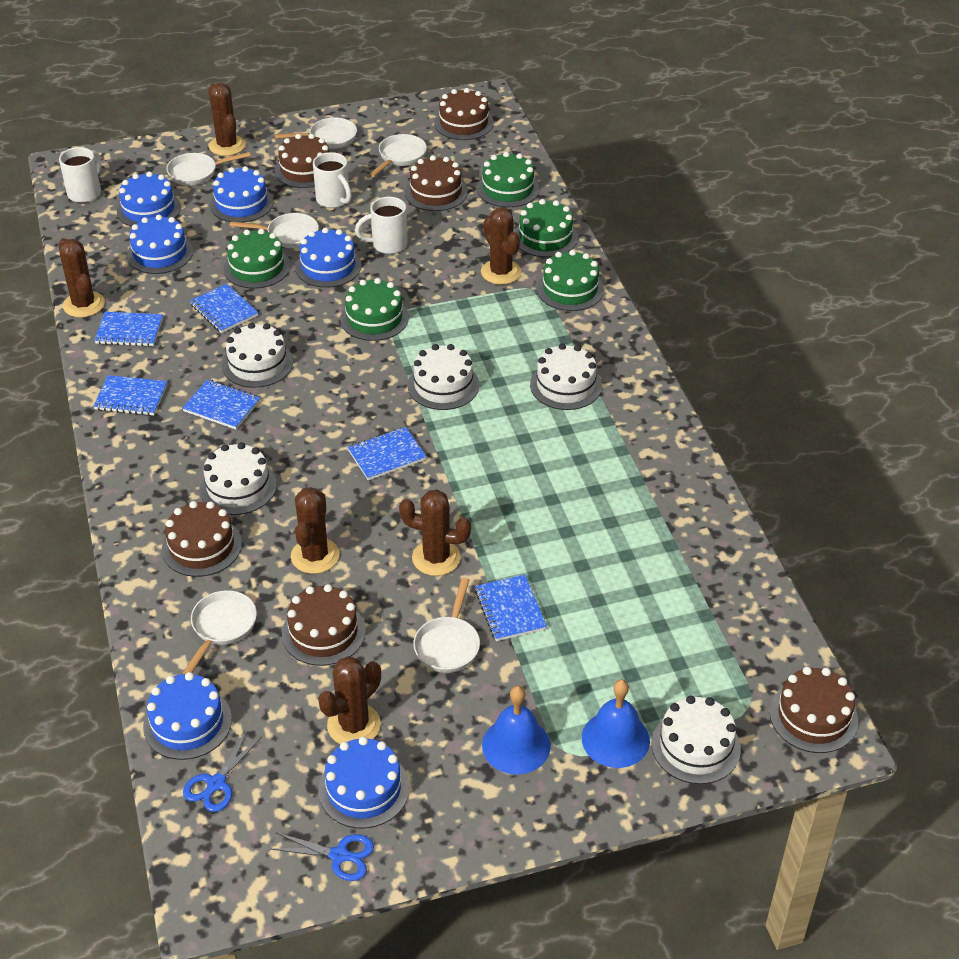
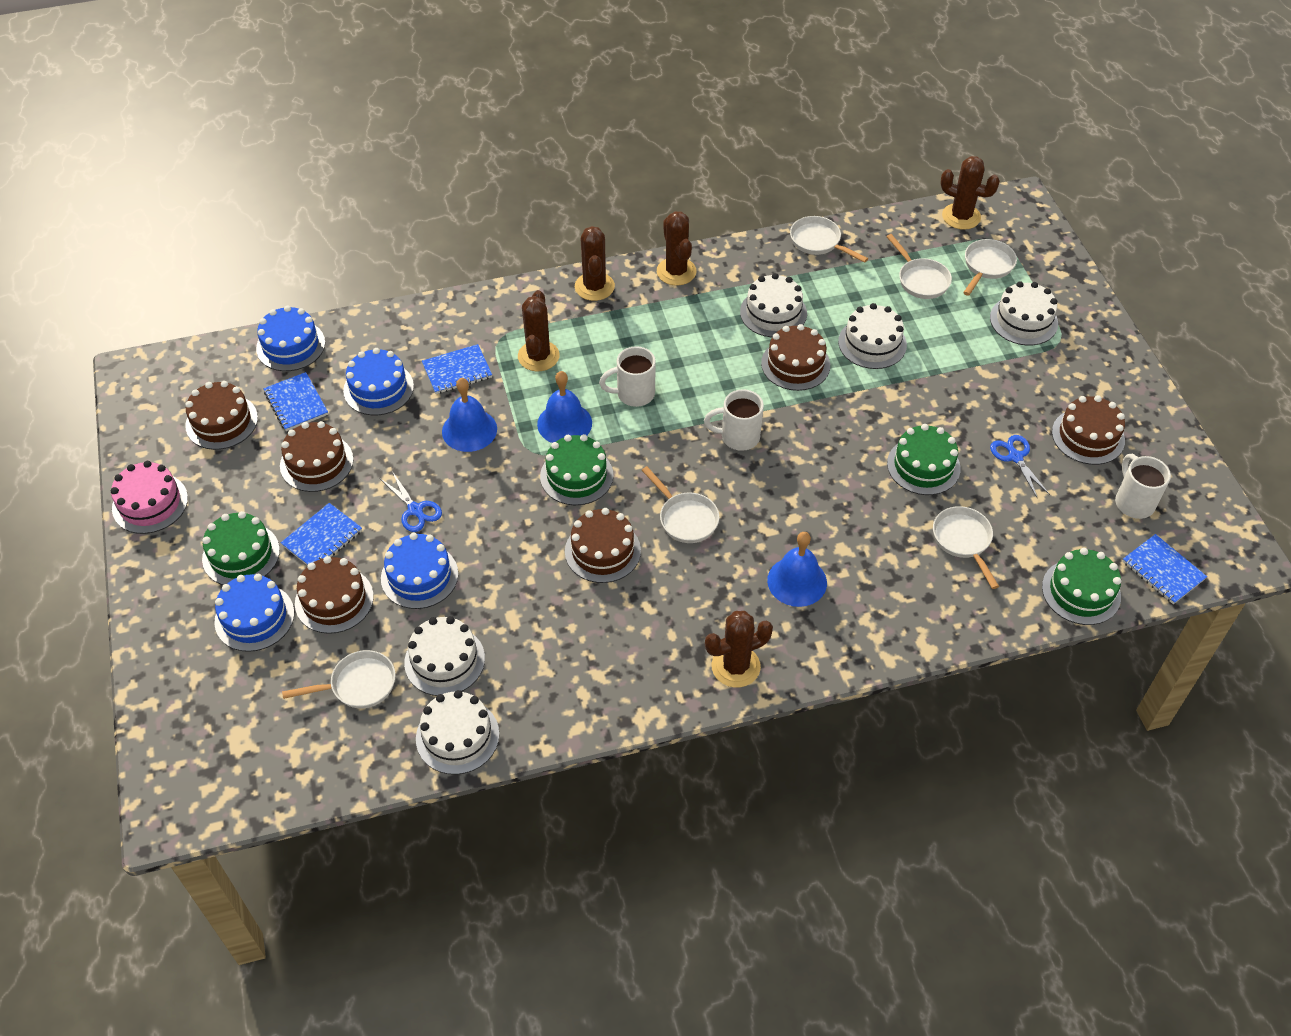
blue bell: [482,686,551,775] [582,679,650,768] = 2 -> [442,378,497,452] [537,371,592,443] [767,532,827,607] = 3
blue cake: [117,172,181,227] [127,215,193,274] [143,672,232,760] [210,166,273,223] [295,227,362,288] [318,737,410,828] = 6 -> [214,574,294,652] [256,305,325,371] [343,348,414,415] [381,533,458,609] = 4
blue notebook: [93,375,167,416] [94,312,163,347] [182,380,260,429] [190,284,258,333] [348,427,427,480] [475,575,547,641] = 6 -> [264,372,328,431] [281,503,362,565] [422,344,492,394] [1122,534,1207,604] = 4
brown cactus: [58,238,105,318] [208,83,246,156] [291,487,340,574] [318,656,381,744] [399,489,471,576] [481,207,521,285] = 6 -> [518,290,559,371] [575,226,615,301] [657,211,696,286] [705,611,773,688] [940,156,1000,230] = 5
green cake: [224,229,290,289] [340,278,409,341] [477,152,539,208] [514,199,578,257] [537,250,604,311] = 5 -> [202,511,280,585] [540,434,613,505] [887,424,961,495] [1042,548,1121,625] = 4
pink cake: none = 0 -> [111,461,188,534] = 1

